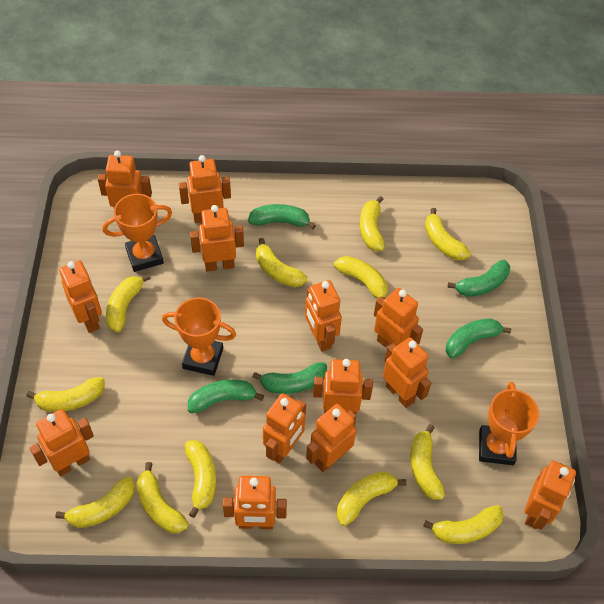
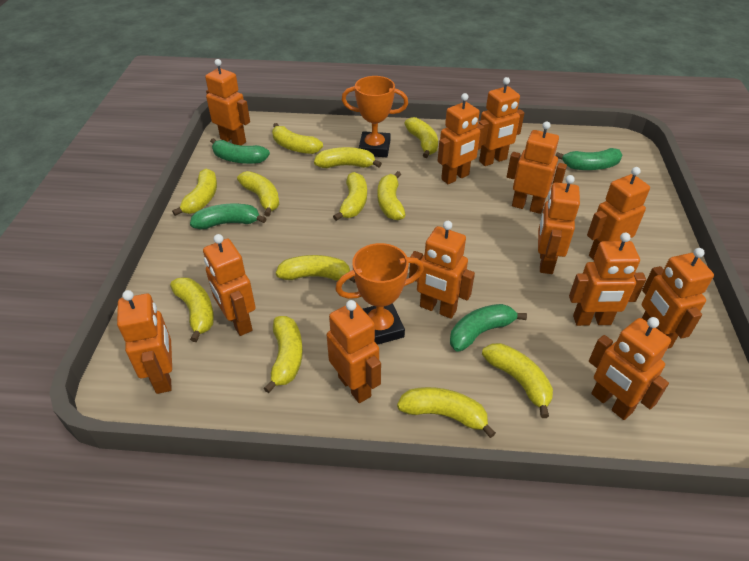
green banana: [188,380,264,413] [248,204,316,229] [252,362,327,394] [446,319,511,358] [447,260,510,297] = 5 -> [190,204,267,229] [210,138,270,164] [450,304,527,352] [555,148,622,170] = 4
orange trophy: [103,194,172,272] [162,298,236,376] [479,382,539,465] = 3 -> [335,243,424,345] [342,76,408,157] = 2

